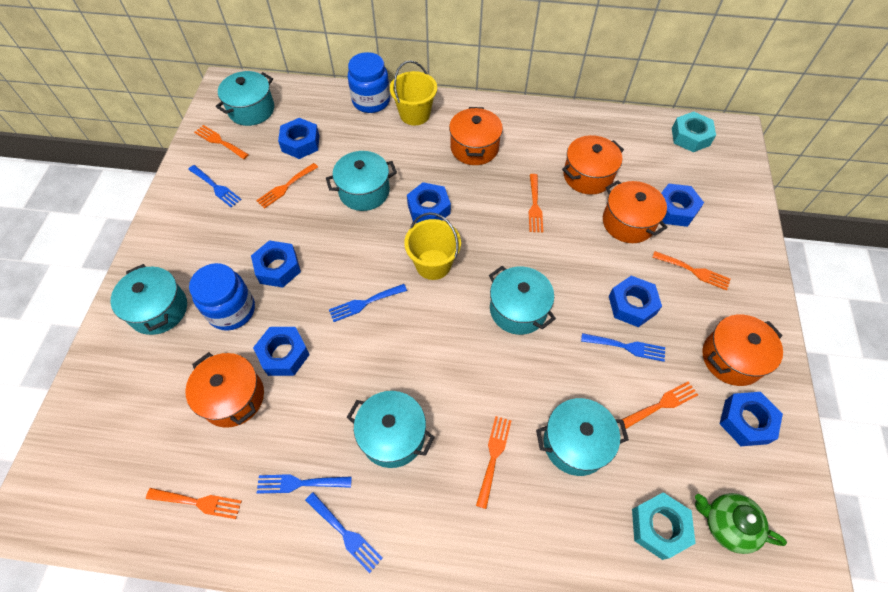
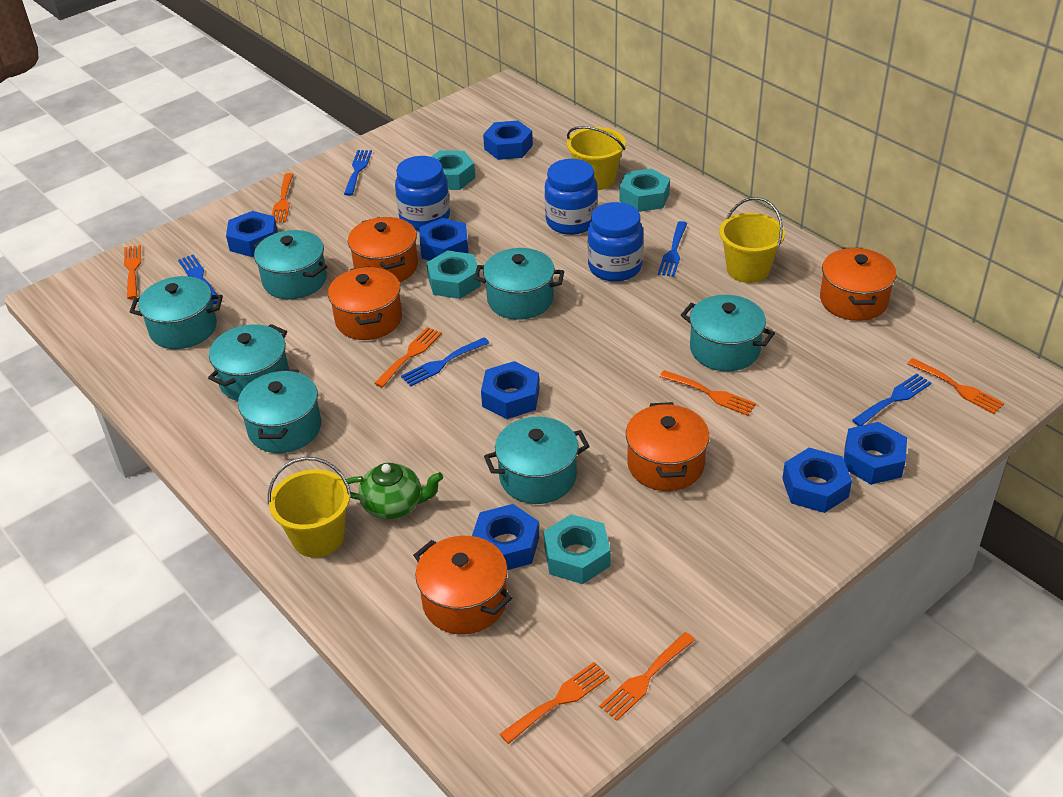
blue jar: [189,263,255,331] [347,52,390,113] = 2 -> [395,156,450,231] [545,159,598,235] [588,202,643,282] = 3
turquoise nut: [632,492,696,560] [672,112,716,152] = 2 -> [426,250,481,299] [431,150,475,190] [544,514,611,584] [619,168,670,212] = 4
turquoise pot: [111,264,187,335] [216,71,274,126] [326,151,397,211] [347,391,435,468] [489,266,556,335] [536,398,629,476] = 6 -> [130,276,223,349] [208,324,289,401] [238,370,321,453] [254,230,327,299] [474,248,564,320] [484,417,590,504] [681,295,775,371] = 7
yellow bucket: [390,61,437,126] [404,212,461,280] = 2 -> [268,457,352,558] [567,126,626,190] [719,197,785,283] = 3

